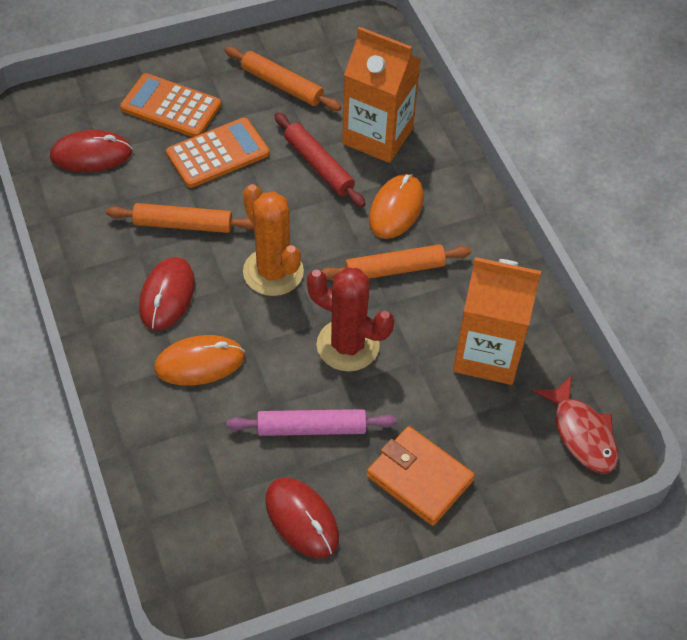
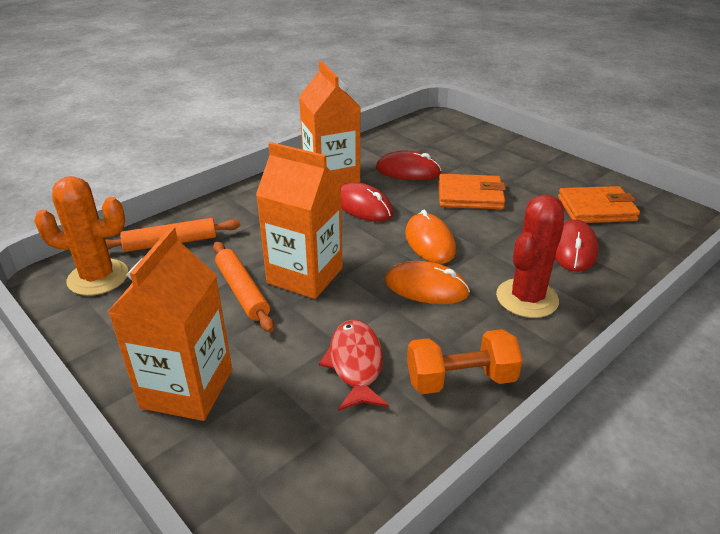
orange calculator: [120,73,221,137] [166,118,269,188] = 2 -> none = 0
orange carton: [342,27,420,163] [453,257,541,385] = 2 -> [108,227,232,421] [256,142,343,299] [299,61,360,185] = 3
orange dumbbell: none = 0 -> [407,329,523,394] = 1
orange rolling pin: [106,203,254,233] [225,47,341,111] [321,244,471,280] = 3 -> [105,218,240,252] [213,242,274,332] = 2
orange wallet: [367,426,475,526] = 1 -> [439,174,506,209] [558,186,640,223] = 2
pink rolling pin: [227,409,397,436] = 1 -> none = 0
red rolling pin: [274,112,366,207] = 1 -> none = 0

